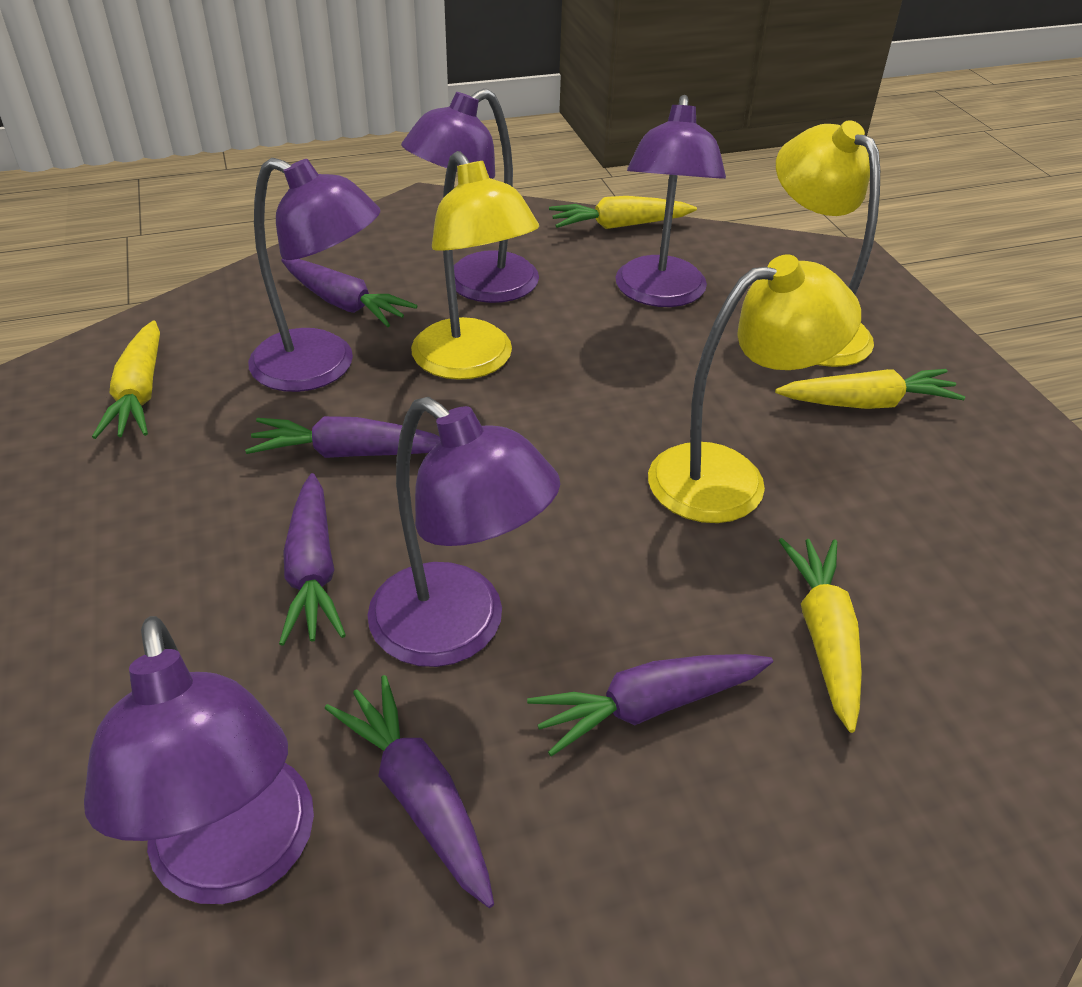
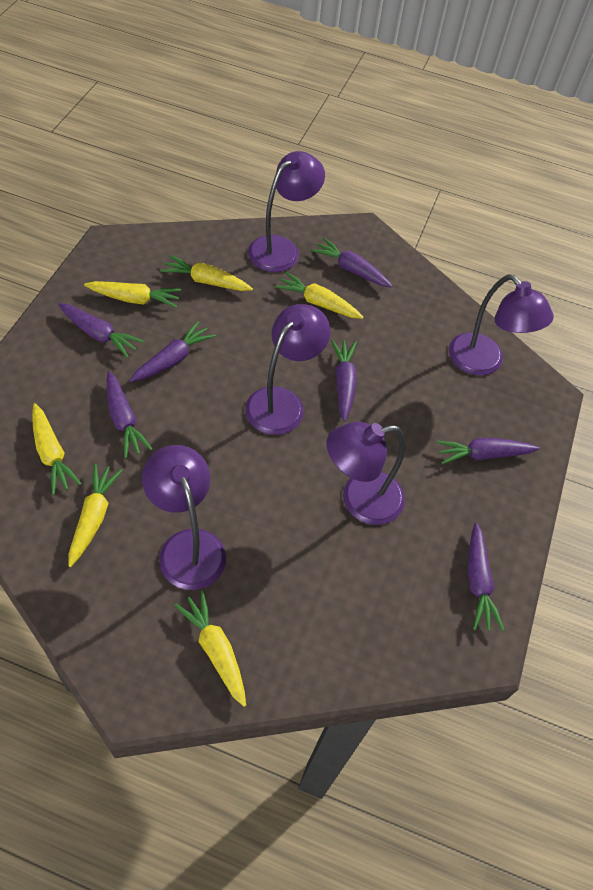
purple carrot: [245,416,441,458] [279,473,346,646] [281,259,417,327] [325,675,494,908] [527,654,773,756] = 5 -> [58,303,144,358] [107,371,153,458] [129,321,215,382] [311,237,392,288] [331,340,357,422] [436,438,540,464] [468,522,504,631] = 7
yellow carrot: [92,321,160,439] [549,196,697,229] [775,369,965,409] [779,538,862,733] = 4 -> [32,403,82,495] [68,463,123,567] [84,281,181,308] [160,255,253,291] [174,590,246,707] [275,272,363,319] = 6
yellow lamp: [411,151,539,380] [648,255,861,523] [776,120,880,367] = 3 -> none = 0

